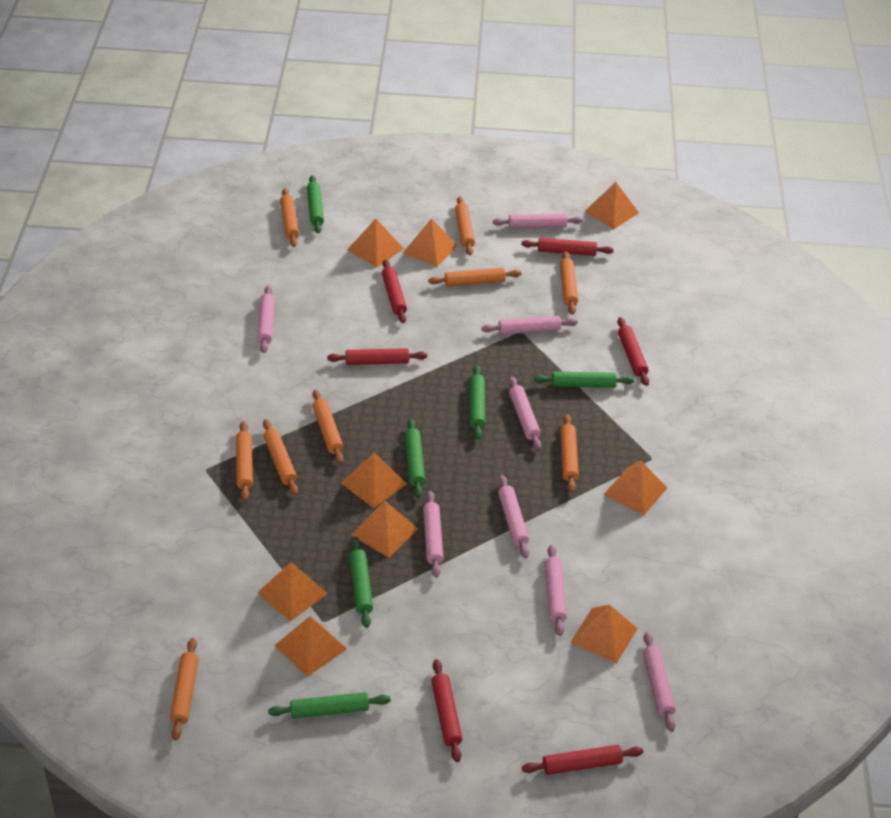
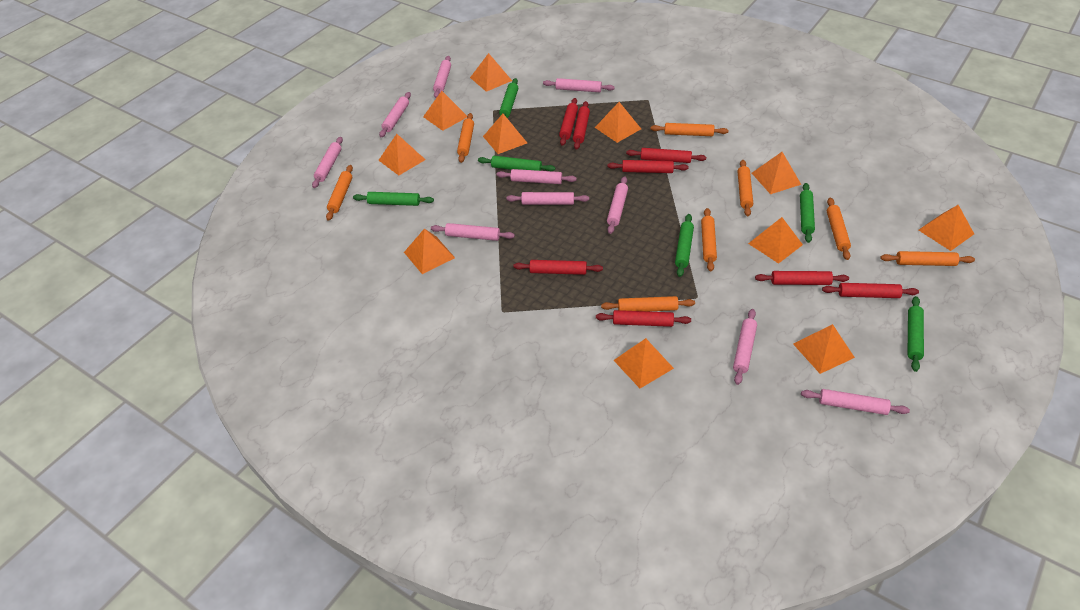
orange pyramid: [257,562,328,621] [275,616,347,677] [341,452,407,508] [347,219,404,267] [351,501,418,558] [403,218,458,267] [570,605,638,664] [584,182,639,229] [603,460,667,516] = 9 -> [378,134,426,175] [404,228,455,274] [423,91,467,131] [470,53,512,92] [483,114,527,154] [595,102,641,143] [614,338,674,388] [748,217,803,264] [752,152,801,194] [793,324,855,374] [919,205,974,251] = 11
orange rolling pin: [170,638,199,740] [236,421,253,501] [263,419,298,495] [280,188,299,247] [312,390,344,464] [428,268,522,287] [455,196,475,255] [560,251,578,315] [560,414,579,493] = 9 -> [326,165,353,221] [457,113,474,163] [601,296,695,311] [651,123,728,136] [701,208,717,272] [738,160,753,216] [827,198,851,260] [880,251,975,266] = 8
pink rolling pin: [257,286,275,353] [423,491,444,577] [482,316,578,335] [493,214,583,228] [498,475,529,558] [509,376,541,450] [545,545,567,636] [643,632,676,732] = 8 -> [312,137,343,188] [379,92,411,137] [431,223,515,241] [433,56,451,98] [496,169,577,184] [506,192,589,205] [543,78,615,92] [607,176,628,234] [733,309,757,385] [801,389,910,415] = 10
red rolling pin: [327,348,427,365] [382,259,407,323] [431,659,462,762] [521,238,614,256] [522,745,643,775] [617,317,649,386] = 6 -> [513,260,603,275] [559,98,578,146] [573,101,590,150] [596,310,691,327] [608,160,688,173] [626,148,706,163] [755,271,849,285] [822,283,919,298] = 8

